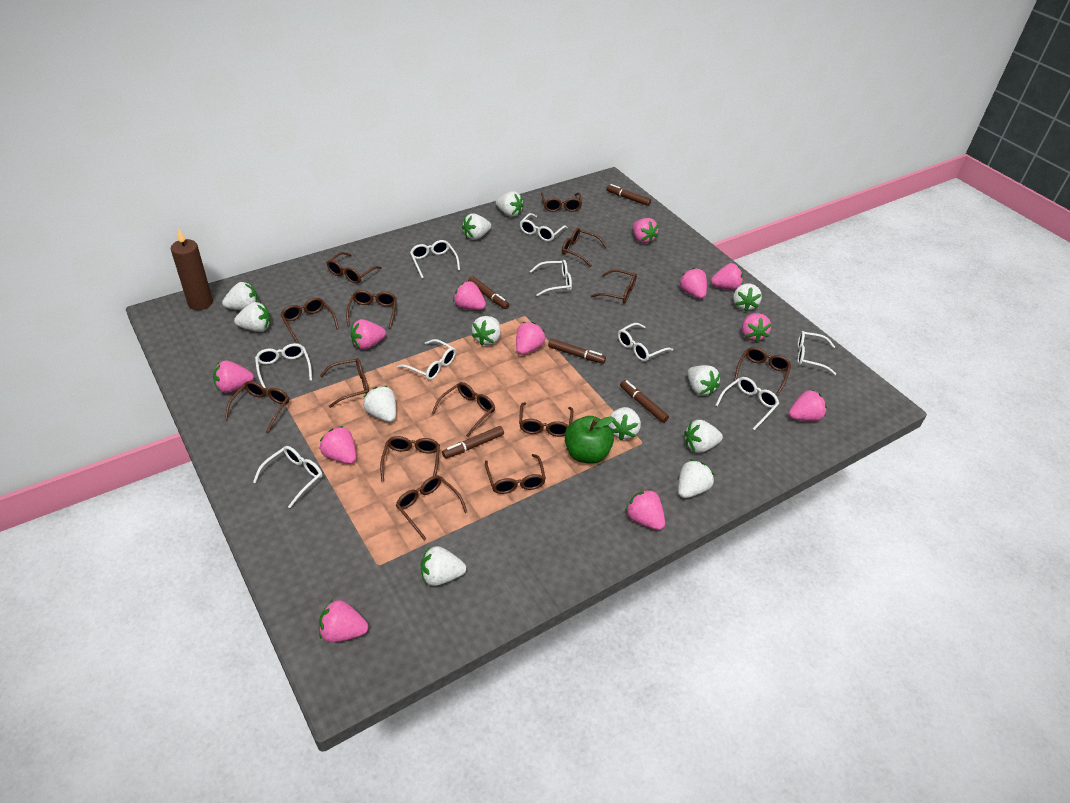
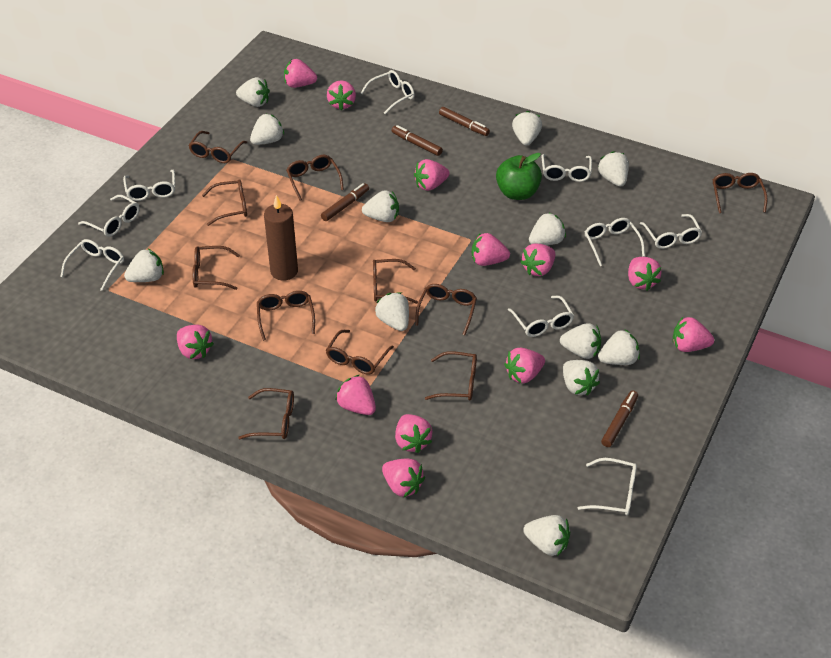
brown glasses: [225,381,289,433] [281,298,339,344] [320,358,369,408] [327,252,382,284] [346,290,397,329] [380,436,440,482] [396,475,467,540] [432,382,495,437] [485,454,546,494] [519,402,573,437] [541,192,582,212] [562,228,607,267] [591,269,637,304] [734,347,791,395] = 14 -> [188,131,247,163] [192,246,240,290] [202,180,247,226] [238,388,294,439] [257,291,315,341] [286,155,344,201] [326,330,394,375] [373,259,418,304] [415,284,477,335] [425,351,477,401] [713,173,767,213] = 11
brown marker: [442,426,504,459] [468,276,509,309] [548,339,606,364] [606,184,651,206] [620,380,669,423] = 5 -> [321,183,369,221] [392,125,443,156] [439,107,490,136] [601,391,638,447] = 4

